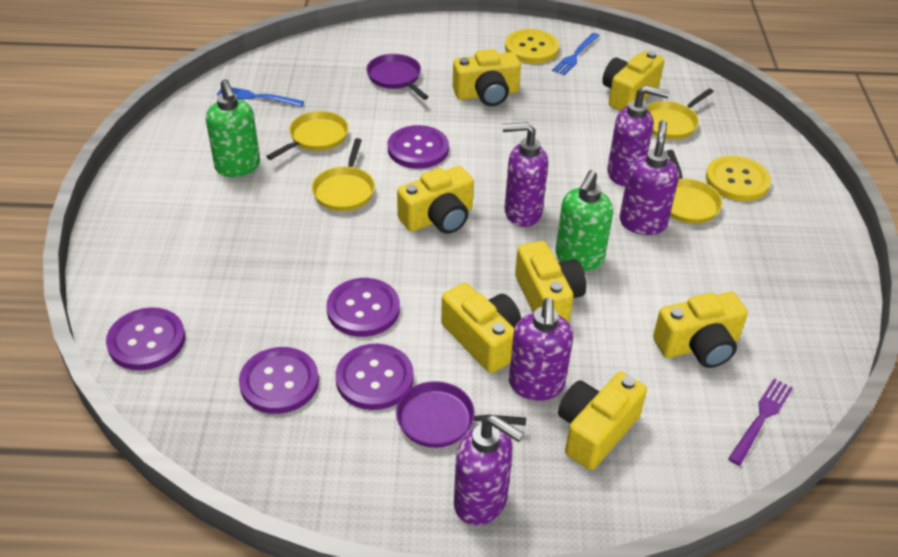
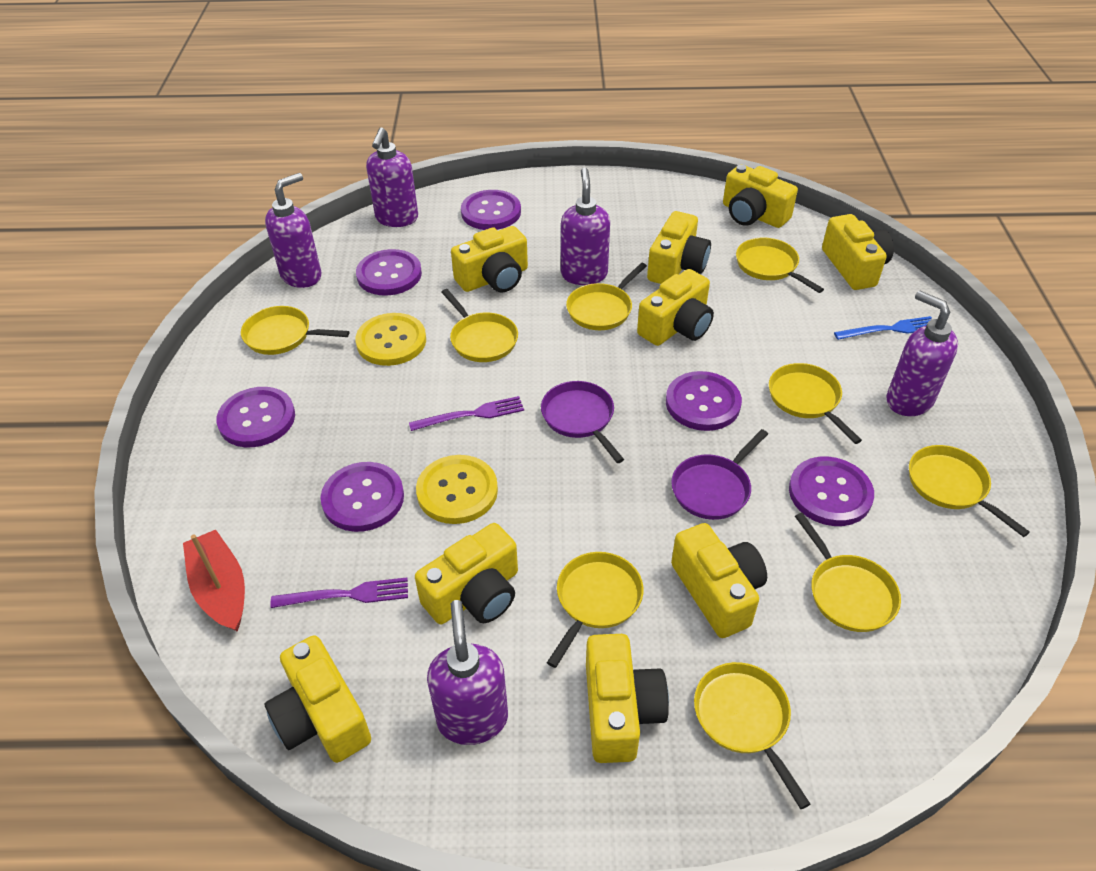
blue fork: [217,87,304,107] [552,33,600,75] = 2 -> [834,316,932,340] = 1
green soap dispenser: [206,79,260,177] [555,170,613,271] = 2 -> none = 0
purple button: [106,307,185,370] [239,347,319,414] [326,278,400,337] [336,344,414,410] [388,125,449,169] = 5 -> [216,387,295,447] [321,462,404,532] [356,249,422,296] [461,190,521,230] [666,371,742,431] [789,457,874,526] = 6
purple fork: [728,379,793,465] = 1 -> [270,578,408,608] [409,396,524,431] = 2
red boat: none = 0 -> [183,530,245,632] = 1
yellow camera: [397,166,474,234] [441,283,521,373] [453,49,521,106] [515,241,586,323] [558,372,647,470] [602,51,664,111] [653,292,748,368] = 7 -> [265,635,371,763] [415,523,518,624] [451,226,528,292] [586,634,669,763] [637,269,714,346] [647,211,711,284] [671,523,767,638] [723,164,798,228] [822,214,894,290] = 9
yellow pan: [266,111,348,160] [312,138,375,211] [647,88,714,140] [667,150,722,224] = 4 -> [241,306,349,355] [441,289,518,362] [547,552,644,668] [566,263,647,330] [694,662,810,809] [736,238,824,293] [769,363,862,444] [795,513,901,632] [909,445,1030,537] = 9

